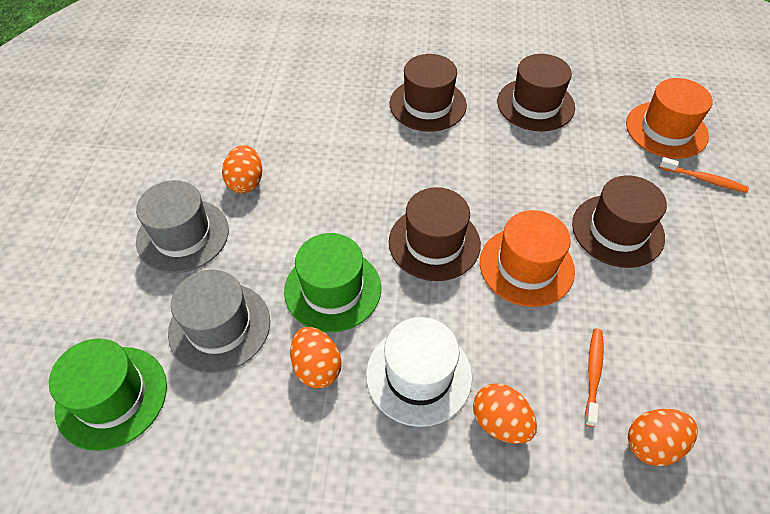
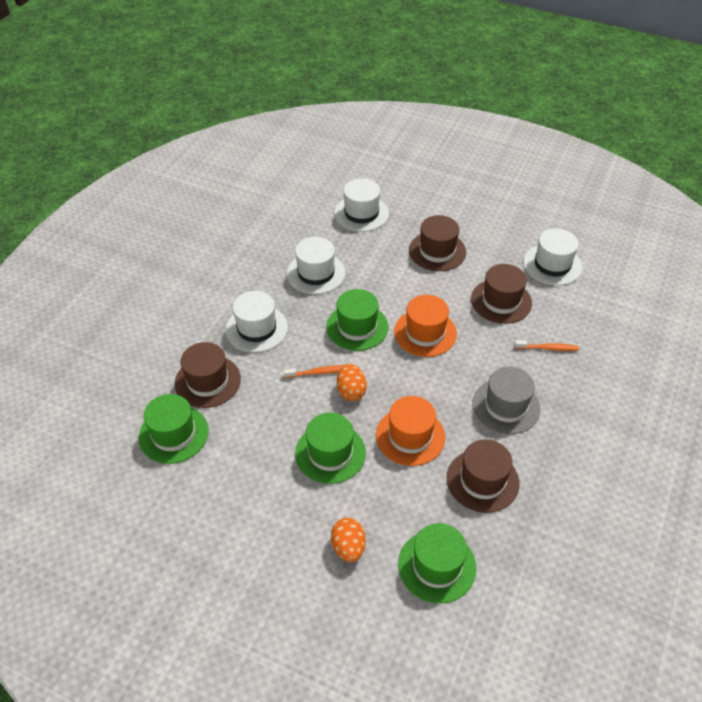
green hat: [49,339,167,451] [284,233,381,332] = 2 -> [138,394,209,464] [295,412,366,484] [326,289,388,351] [398,523,476,603] = 4
grey hat: [136,180,229,273] [168,270,270,373] = 2 -> [472,366,540,434] = 1
orange egg: [222,145,262,193] [290,327,341,388] [473,383,537,444] [628,409,698,466] = 4 -> [331,518,366,562] [337,364,367,401] = 2
white hat: [366,317,472,427] = 1 -> [225,291,288,353] [287,237,345,294] [334,178,389,232] [523,229,582,286] = 4

